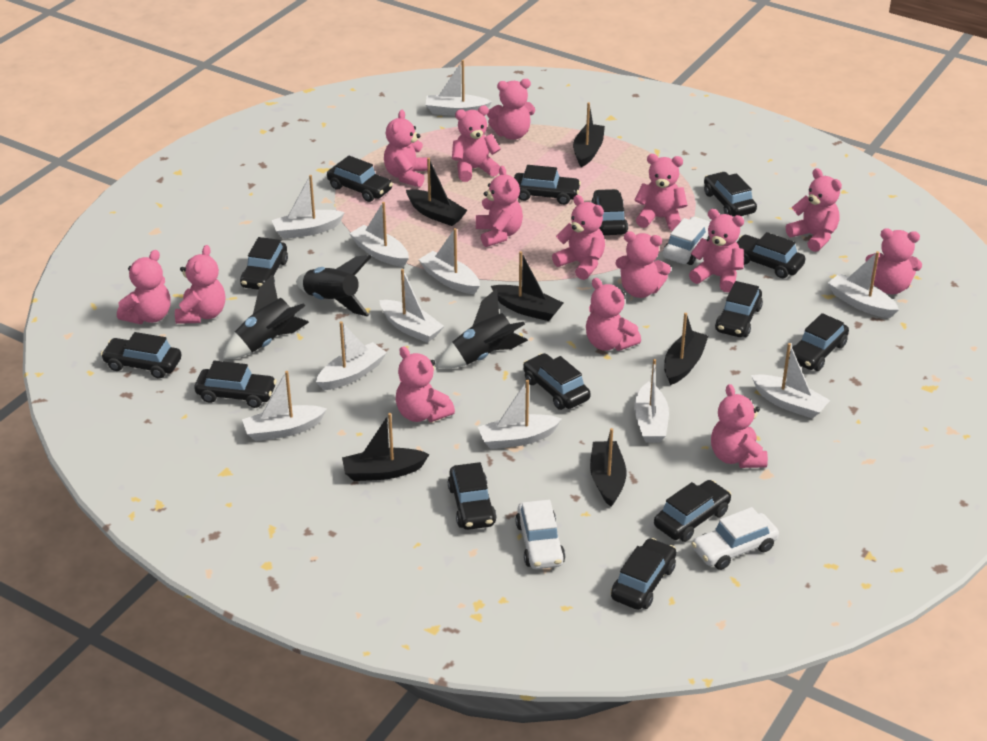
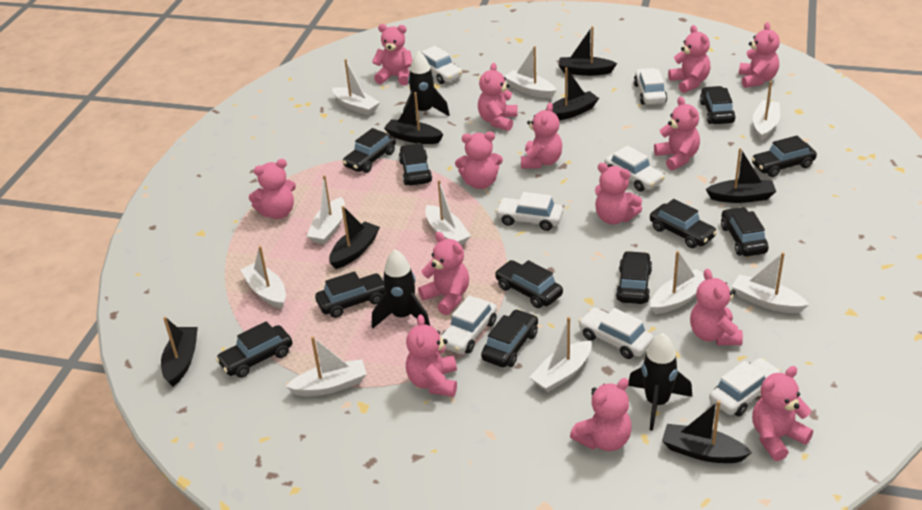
black boat: [342,413,430,481] [406,158,467,226] [491,251,563,321] [573,102,605,167] [590,428,626,507] [664,313,708,385] = 6 -> [161,317,198,386] [329,206,380,269] [384,92,444,144] [546,68,599,120] [558,26,617,76] [662,401,752,463] [706,148,776,203] = 7
black car: [101,332,181,378] [195,361,277,408] [240,237,288,290] [327,156,393,202] [448,462,497,530] [514,165,581,205] [523,353,591,410] [591,189,628,235] [611,538,676,610] [654,480,731,542] [704,172,757,216] [715,281,763,337] [737,232,805,278] [789,313,849,371] = 14 -> [216,321,293,378] [315,271,385,318] [342,128,396,173] [399,143,432,185] [481,309,538,368] [495,260,563,308] [616,251,652,304] [650,199,717,248] [700,86,736,124] [721,207,769,256] [751,136,817,177] = 11
pink teddy bear: [117,250,170,324] [175,245,225,324] [384,110,429,187] [396,346,455,422] [452,106,501,182] [476,166,523,247] [487,79,535,140] [552,195,605,280] [586,278,641,351] [616,231,671,298] [635,154,687,231] [689,209,744,292] [711,384,768,468] [786,168,842,252] [865,229,922,294] = 15 -> [249,159,296,219] [372,24,412,86] [406,314,457,397] [418,232,469,315] [455,132,503,189] [478,63,518,131] [521,103,562,169] [570,378,632,451] [595,163,642,224] [654,96,700,170] [668,25,710,93] [690,269,743,345] [739,22,780,88] [752,366,813,461] = 14
white boat: [242,371,327,441] [272,175,345,239] [316,321,387,390] [349,202,409,267] [379,269,444,343] [418,228,480,294] [426,60,492,116] [478,379,562,449] [634,359,669,442] [751,343,830,419] [828,251,899,318] = 11 -> [240,246,286,309] [286,336,367,396] [307,175,345,244] [332,59,380,116] [425,180,471,245] [504,46,557,98] [529,317,592,392] [650,251,705,314] [731,252,809,313] [753,81,780,141] = 10
white car: [515,500,565,569] [663,217,711,265] [692,507,779,570] = 3 -> [421,46,462,84] [440,295,497,354] [495,192,563,231] [578,308,654,359] [605,145,665,192] [634,68,667,105] [709,358,782,417] = 7

